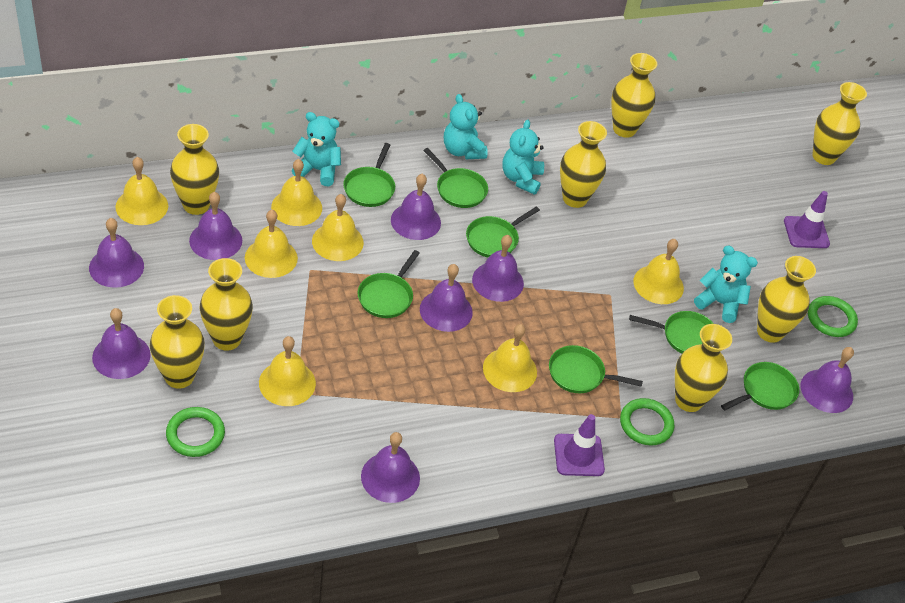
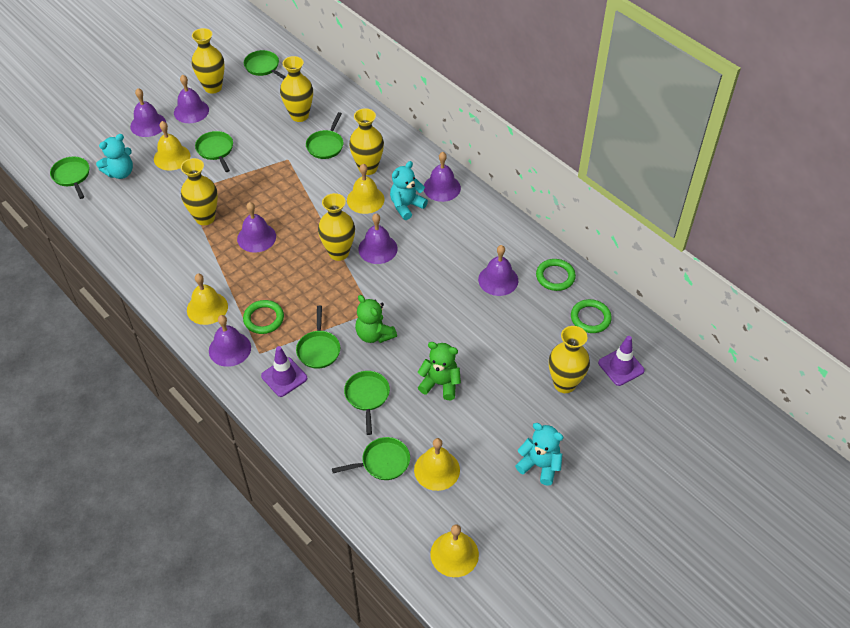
green teddy bear: none = 0 -> [355,295,397,343] [417,342,461,400] = 2
purple bell: [89,218,144,288] [92,308,151,379] [189,192,242,260] [361,432,420,503] [391,174,441,240] [420,264,473,332] [472,235,524,302] [801,347,854,413] = 8 -> [130,88,166,137] [174,75,209,123] [209,315,251,367] [237,202,276,253] [358,214,398,264] [424,152,461,202] [478,245,518,296] = 7
turquoise teddy bear: [292,112,341,186] [444,94,488,159] [502,120,544,195] [694,246,758,323] = 4 -> [96,134,133,179] [390,161,428,220] [515,423,563,486] = 3
yellow bell: [115,157,168,225] [245,210,298,278] [259,336,316,406] [271,159,322,226] [312,194,364,261] [483,324,537,392] [634,239,684,304] = 7 -> [154,121,191,171] [187,274,228,325] [347,164,384,214] [414,438,460,491] [430,524,479,577] = 5
yellow vase: [150,295,205,389] [170,124,219,215] [200,258,253,351] [560,121,607,208] [611,53,657,138] [675,324,732,412] [757,256,816,343] [812,82,867,165] = 8 -> [181,158,218,225] [192,28,225,94] [280,56,313,122] [318,193,355,261] [349,108,384,175] [549,326,590,393] = 6

